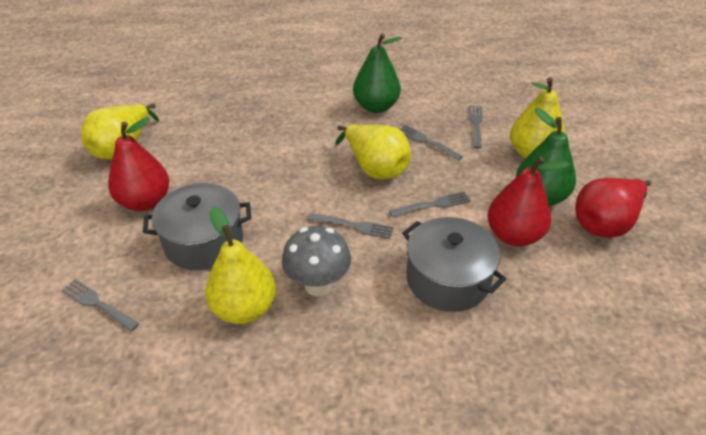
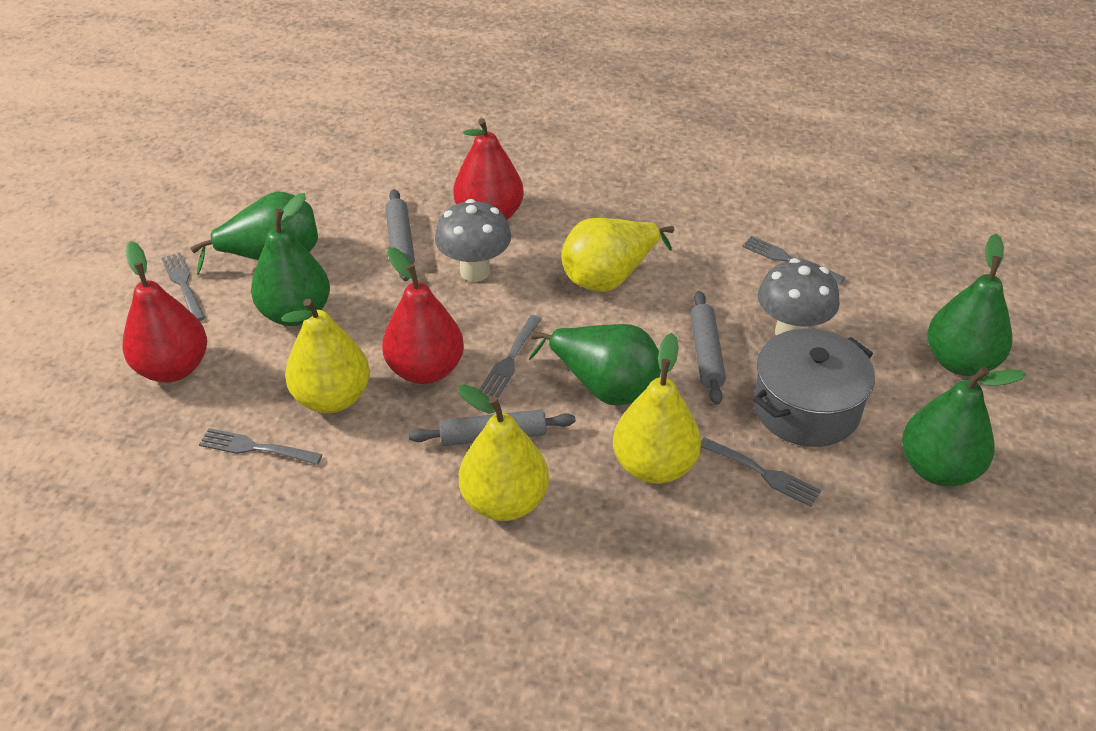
green pear: [353,34,402,113] [516,108,576,206] = 2 -> [190,191,318,275] [251,193,330,326] [529,324,661,405] [902,367,1026,486] [927,234,1013,376] = 5
grey mushroom: [282,226,351,296] = 1 -> [435,199,511,282] [758,258,840,335] = 2
grey pot: [143,183,251,270] [402,217,506,312] = 2 -> [753,328,875,447] = 1
grey rolling pin: none = 0 -> [385,189,415,281] [409,409,576,446] [690,291,726,405] = 3

